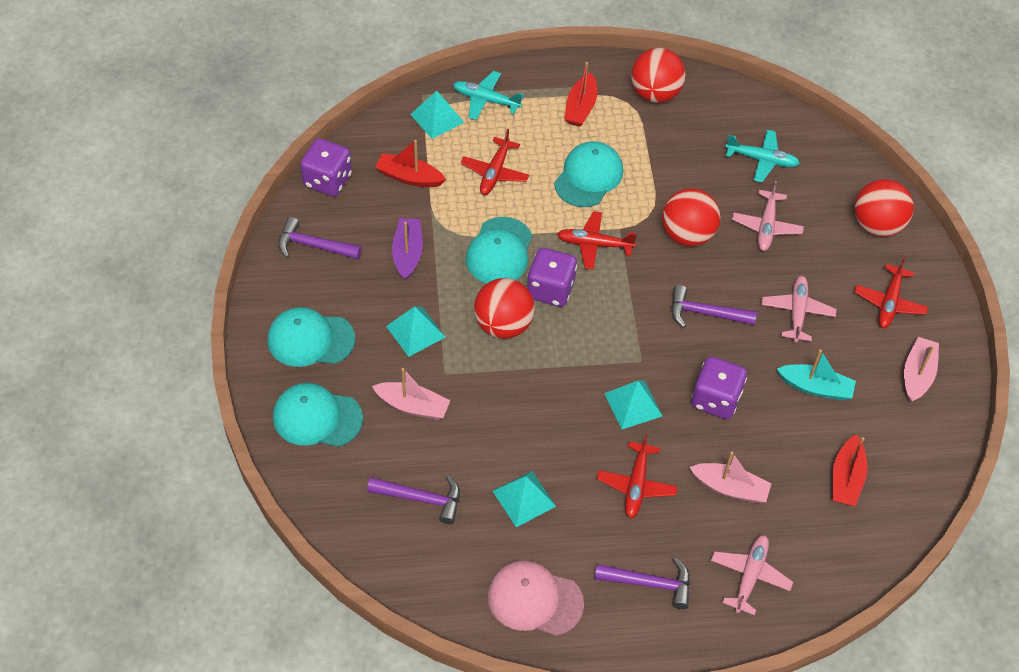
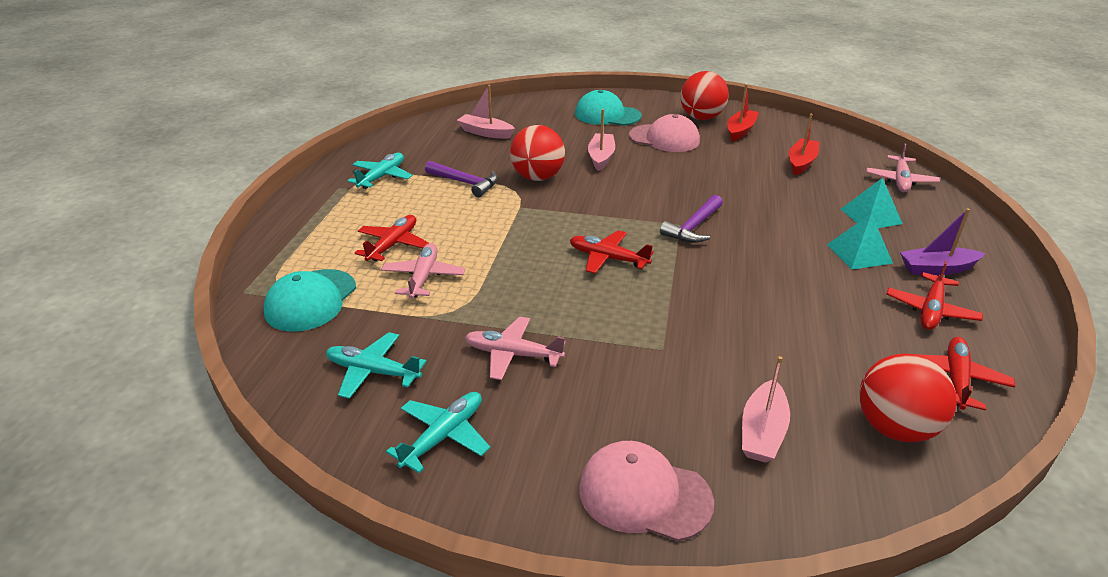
pink cap: [488,560,584,636] = 1 -> [579,441,714,541] [629,114,700,152] = 2
purple dice: [300,138,352,196] [527,248,577,307] [691,356,747,419] = 3 -> none = 0
purple hammer: [278,217,362,259] [367,475,460,524] [594,557,690,609] [671,285,757,328] = 4 -> [425,161,498,197] [660,195,723,243] = 2
red ball: [474,278,535,339] [631,48,686,103] [662,188,720,246] [854,179,914,237] = 4 -> [510,125,565,181] [680,71,729,120] [859,354,957,442] = 3
red boat: [375,140,446,187] [564,62,597,127] [833,435,867,506] = 3 -> [727,84,759,142] [789,114,819,175] = 2
turquoise boat: [777,349,856,400] = 1 -> none = 0
turquoise cap: [268,307,355,367] [273,383,363,447] [466,217,532,283] [554,141,623,207] = 4 -> [264,269,356,332] [575,90,642,126] = 2
turquoise plane: [453,71,524,120] [725,130,800,182] = 2 -> [326,332,427,399] [348,153,412,189] [386,392,490,473] = 3
turquoise pyramid: [386,306,445,357] [410,91,465,139] [493,471,556,527] [604,380,662,429] = 4 -> [827,214,893,270] [841,178,903,228] = 2

